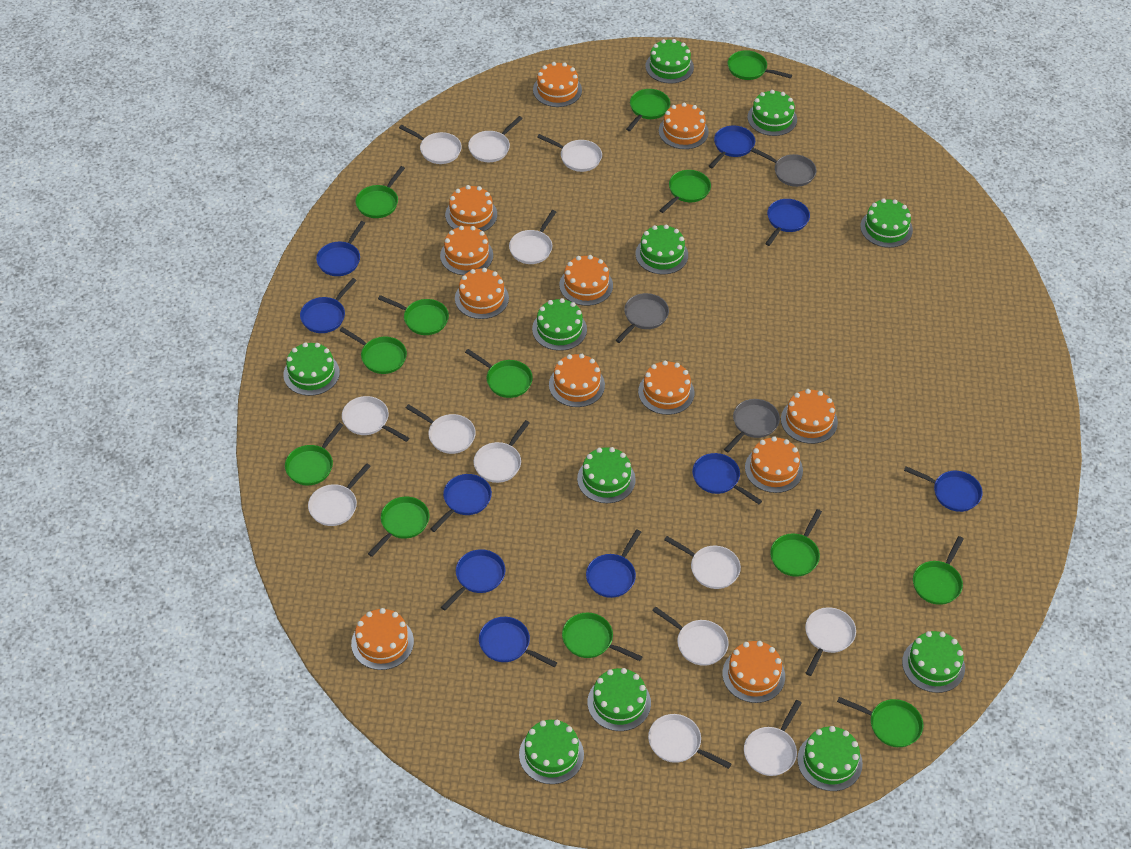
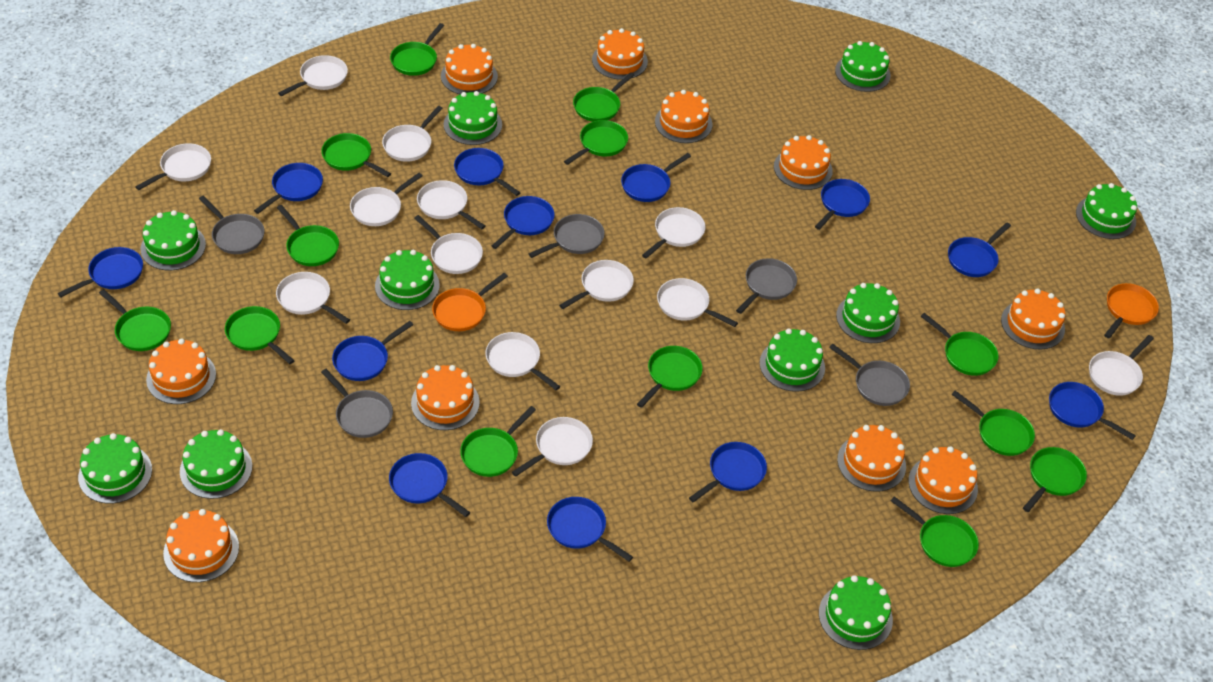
blue pan: [300,278,357,333] [316,221,365,276] [430,474,492,532] [441,549,505,610] [479,617,557,667] [586,529,641,598] [692,453,762,504] [709,125,755,168] [765,199,810,246] [904,466,983,512] = 10 -> [58,247,143,297] [254,163,323,214] [332,321,413,381] [389,453,470,517] [454,148,521,196] [492,196,554,249] [547,497,633,562] [621,153,691,202] [689,442,767,502] [815,179,870,230] [948,222,1011,277] [1049,382,1136,440] = 12
green cake: [283,342,340,396] [519,720,584,784] [532,298,587,351] [577,447,636,503] [588,668,651,731] [635,225,688,275] [645,39,694,84] [747,90,797,136] [797,726,863,791] [860,199,913,248] [902,631,965,693] = 11 -> [78,433,152,504] [140,210,206,270] [180,429,252,499] [375,250,440,310] [444,91,502,145] [760,328,825,392] [819,575,893,650] [835,41,891,92] [836,283,900,343] [1076,183,1137,239] = 10
grey pan: [616,293,669,343] [724,399,780,452] [751,148,816,187] = 3 -> [199,196,265,254] [321,369,393,438] [529,214,605,258] [736,258,797,314] [829,344,910,406] = 5
orange cake: [351,608,414,670] [440,226,493,275] [445,185,497,232] [455,268,509,319] [533,62,582,107] [549,354,605,407] [559,255,613,306] [638,361,694,415] [659,103,709,149] [722,641,785,703] [745,436,803,493] [781,389,838,444] = 12 -> [146,338,216,404] [163,509,239,582] [411,365,480,430] [441,44,498,94] [592,28,648,80] [655,90,712,143] [774,135,833,190] [837,425,906,492] [908,446,978,514] [1001,289,1066,349] = 10
orange pan: none = 0 -> [432,273,508,331] [1104,283,1159,338] = 2

